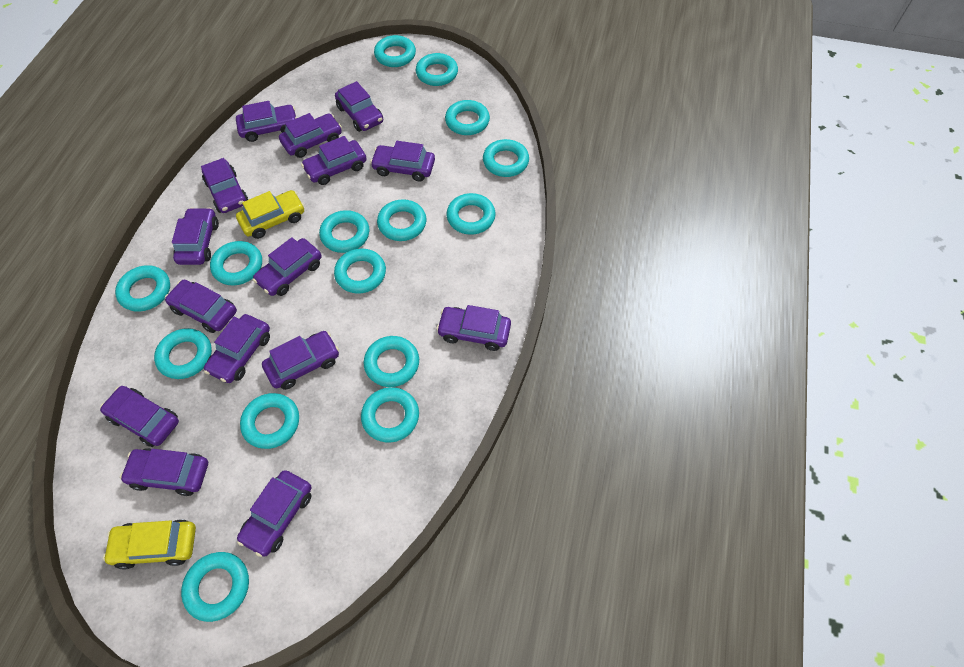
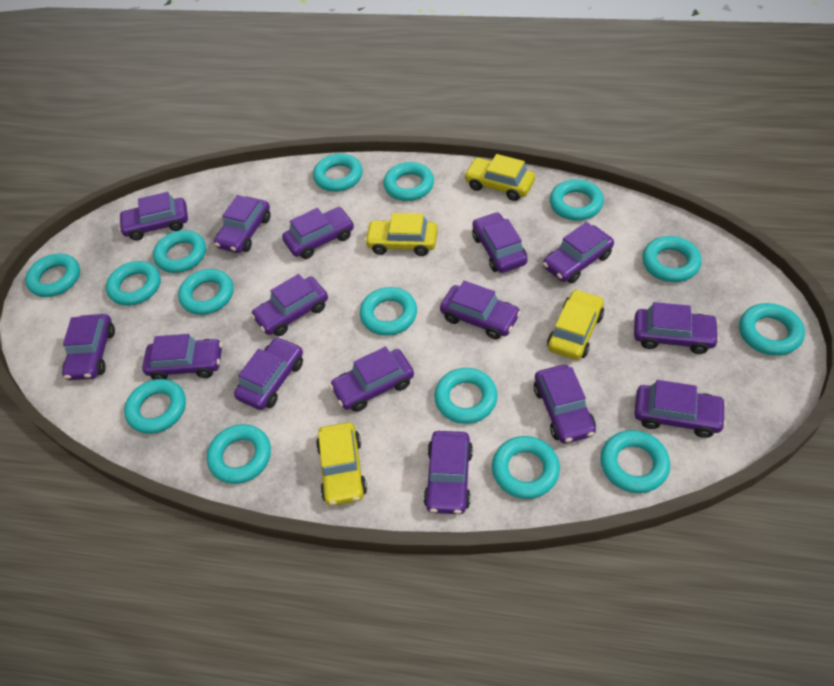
yellow car: [103,519,196,569] [236,190,304,239] = 2 -> [316,422,367,506] [364,213,438,256] [464,154,535,201] [547,289,604,360] = 4

